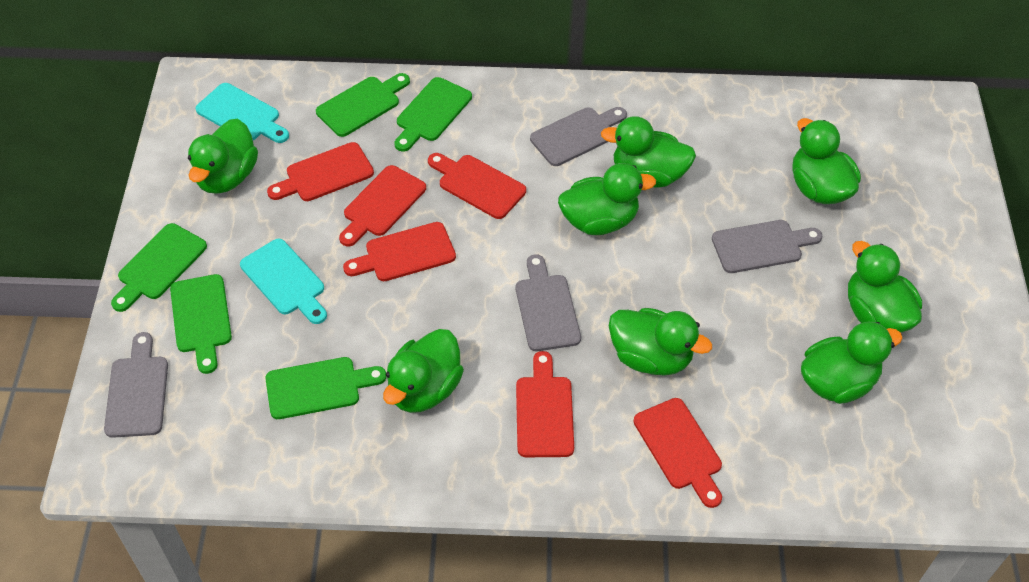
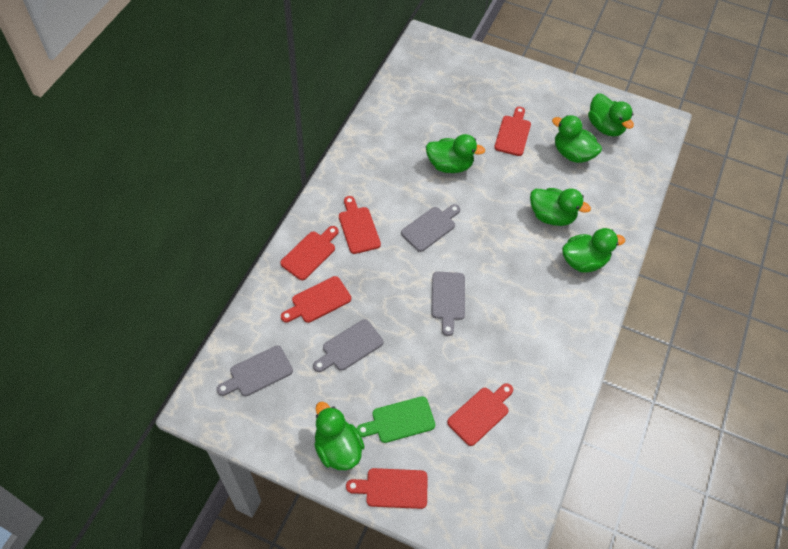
green cutting board: [111,223,207,312] [170,274,232,374] [265,357,386,419] [316,73,410,137] [395,77,472,152] = 5 -> [357,396,435,443] = 1
green duck: [188,119,258,194] [383,329,464,413] [558,163,656,235] [601,116,696,188] [609,308,712,376] [792,118,861,204] [801,322,902,404] [848,241,922,333] = 8 -> [314,402,365,470] [426,134,485,173] [530,188,591,226] [552,115,602,163] [562,228,625,273] [588,94,634,136] = 6
turquoise cutting board: [195,83,289,143] [240,239,327,324] = 2 -> none = 0

